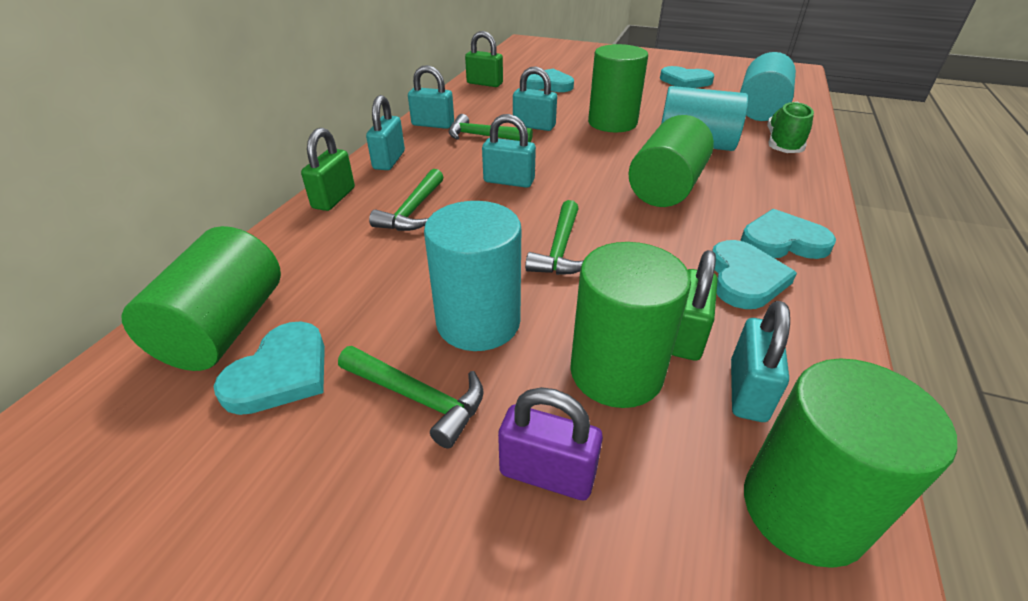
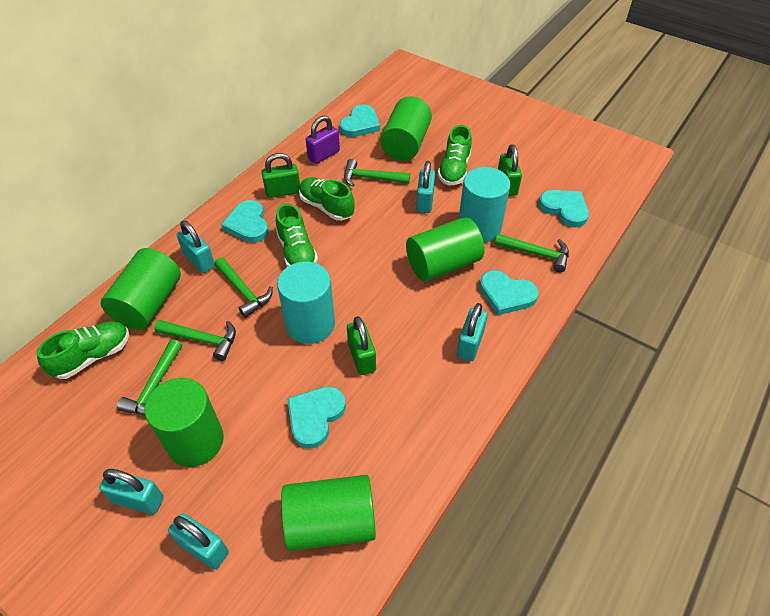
green hammer: [338,346,484,449] [369,169,444,231] [449,114,533,142] [525,200,584,275] = 4 -> [117,339,182,415] [154,320,236,361] [214,257,273,318] [344,159,410,187] [495,234,569,272] = 5
green shoe: [767,101,814,153] = 1 -> [36,321,129,379] [276,203,318,267] [299,177,355,221] [438,125,472,185] = 4
turquoise cylinder: [424,201,521,351] [661,86,748,151] [740,52,796,121] = 3 -> [277,262,335,344] [459,167,511,242] = 2

